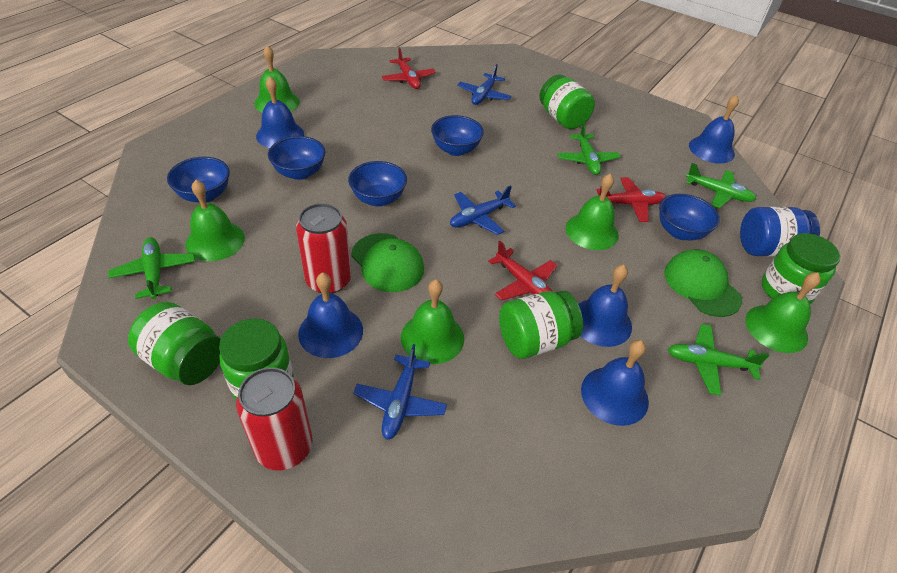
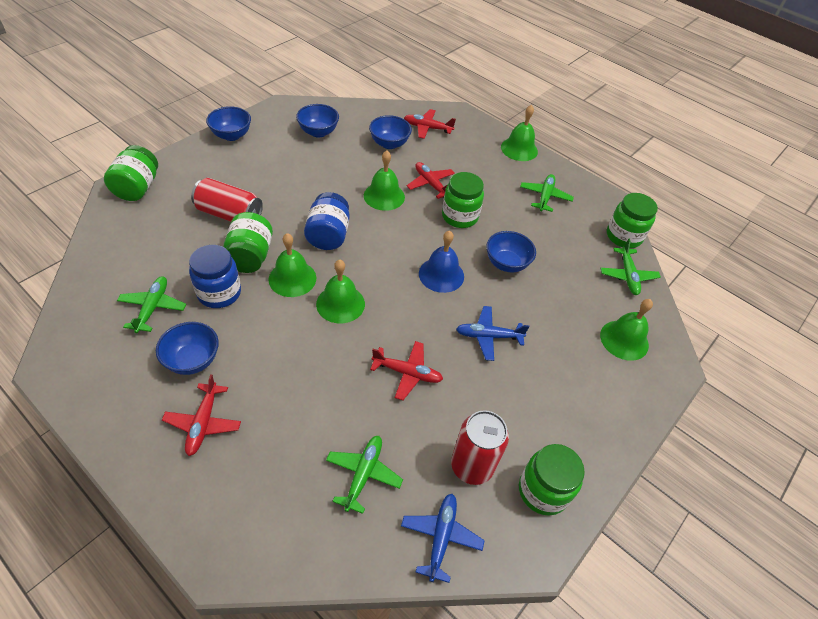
blue bell: [256,77,304,148] [298,272,363,358] [578,265,632,347] [581,340,649,426] [689,95,739,163] = 5 -> [419,230,464,293] = 1
blue jar: [740,207,820,257] = 1 -> [189,245,241,308] [304,192,350,250] = 2
blue plane: [353,344,447,440] [450,185,516,235] [457,64,512,105] = 3 -> [401,494,485,583] [456,306,529,361] = 2
green cap: [351,233,424,292] [664,249,742,317] = 2 -> none = 0
red plane: [382,47,436,89] [488,241,557,300] [597,177,666,222] = 3 -> [162,374,241,456] [370,341,443,400] [404,109,456,139] [407,162,455,199] = 4

